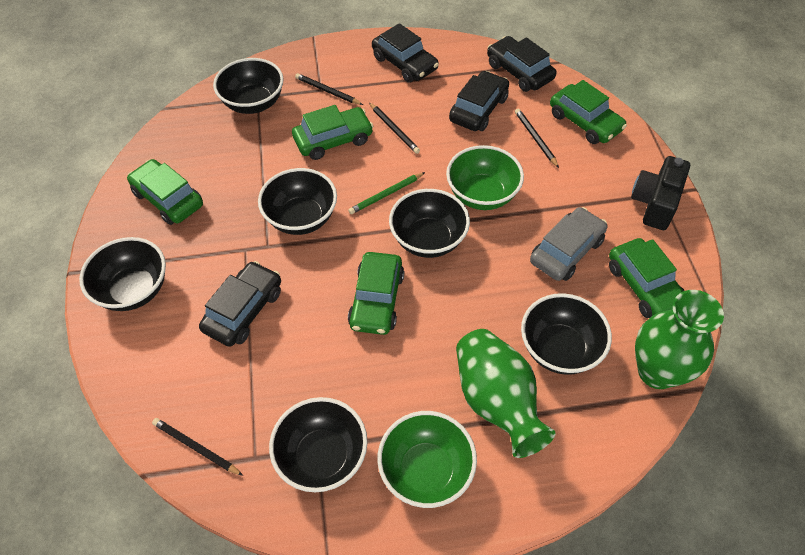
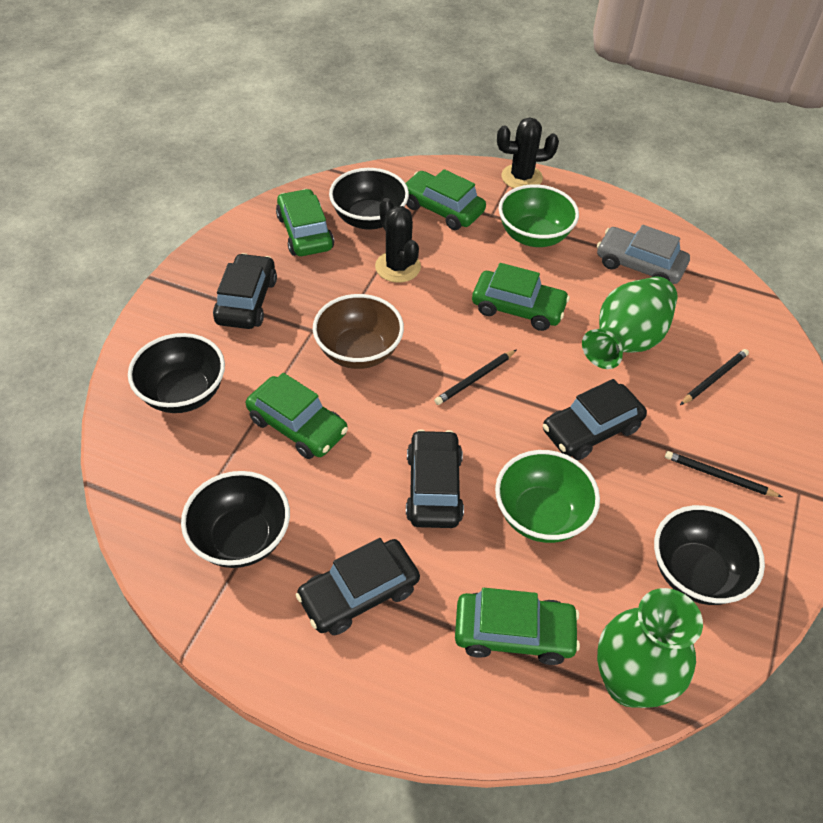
black bowl: [79,237,166,311] [213,58,284,114] [258,168,337,235] [269,397,368,492] [389,189,470,258] [521,293,612,375] = 6 -> [128,333,225,413] [181,471,290,568] [329,168,409,230] [654,505,765,605] = 4
black cactus: none = 0 -> [375,198,421,283] [497,117,559,188] = 2
black camera: [631,156,690,230] = 1 -> none = 0
black pencil: [152,418,243,476] [295,73,363,105] [369,102,420,154] [515,108,559,168] = 4 -> [434,349,517,405] [665,451,782,497] [680,349,749,405] = 3
brown bowl: none = 0 -> [313,294,404,369] = 1
green pencil: [348,172,425,214] = 1 -> none = 0

